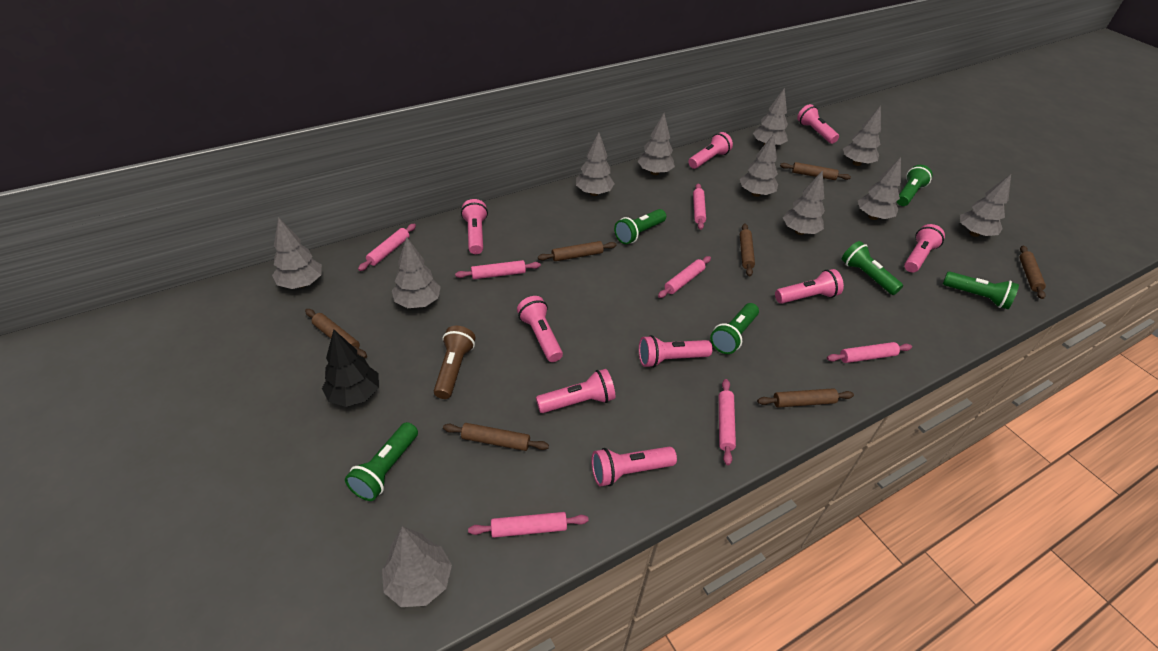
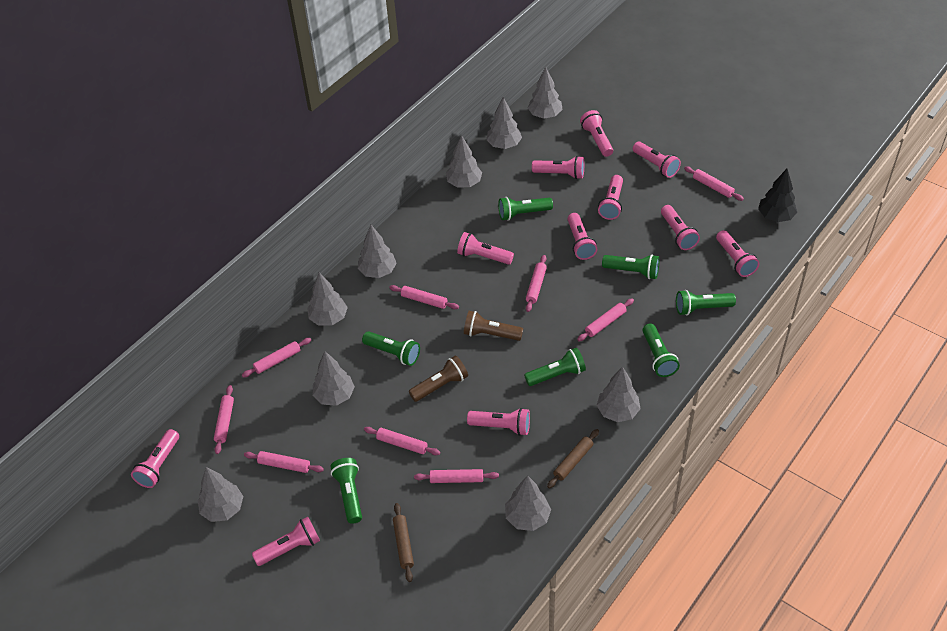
brown flashlight: [434,326,475,399] = 1 -> [409,355,468,402] [464,311,523,341] = 2
brown rolling pin: [305,309,367,359] [443,423,549,451] [538,241,617,261] [740,224,755,276] [757,388,854,408] [780,162,851,180] [1019,245,1046,299] = 7 -> [393,503,414,582] [547,429,599,489] = 2
green flashlight: [345,422,418,501] [614,209,666,244] [710,303,759,354] [842,241,903,295] [897,165,933,206] [943,271,1019,309] = 6 -> [330,458,362,524] [362,331,420,366] [498,197,553,221] [524,348,586,386] [602,254,660,279] [642,323,680,377] [676,290,736,315] = 7
grey tree: [272,217,322,289] [382,526,452,607] [392,237,441,308] [576,132,615,196] [637,113,675,175] [740,134,778,197] [753,88,788,145] [783,170,825,235] [843,106,881,166] [858,157,901,220] [960,174,1011,237] = 11 -> [198,467,243,522] [307,272,348,326] [313,351,355,406] [358,225,397,278] [446,135,482,187] [486,97,522,149] [505,475,551,531] [528,67,563,119] [597,366,640,422] = 9
pink flashlight: [461,199,488,254] [517,296,563,362] [536,369,615,413] [592,446,677,486] [639,335,713,368] [688,132,733,169] [775,269,844,304] [797,104,839,144] [904,224,945,273] = 9 -> [131,429,179,488] [252,517,320,566] [457,232,514,265] [467,408,530,436] [532,156,584,179] [568,213,597,260] [580,110,613,157] [598,175,623,220] [633,142,681,178] [661,205,700,250] [716,230,759,277] = 11
pink rolling pin: [358,224,416,271] [455,260,541,279] [468,512,589,538] [658,256,711,298] [693,184,706,230] [719,379,736,465] [827,342,912,363] = 7 -> [214,385,234,454] [242,338,311,377] [244,451,324,473] [364,427,440,455] [389,285,459,309] [414,469,499,483] [526,255,547,312] [577,298,634,341] [684,166,744,201] = 9

